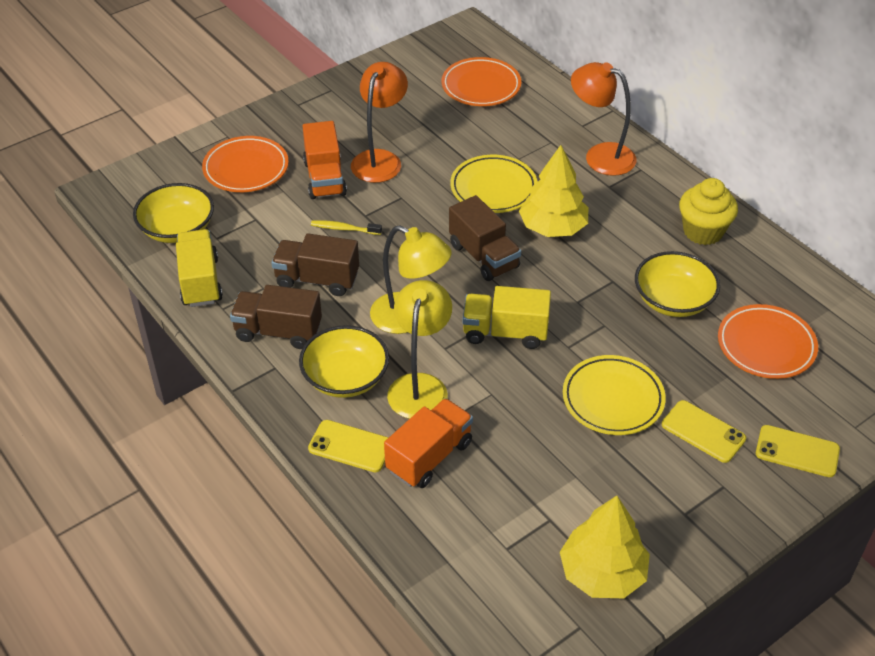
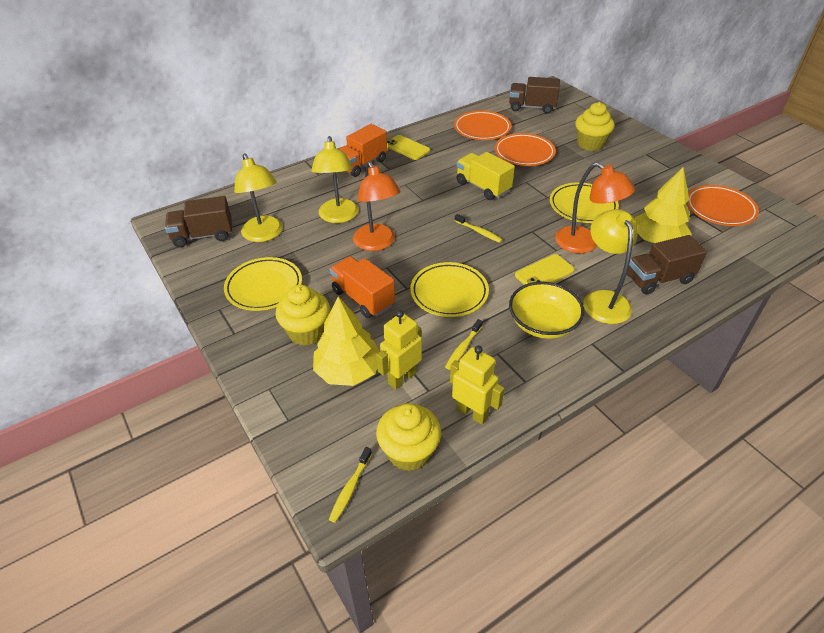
yellow bowl: [133,183,214,243] [299,325,389,398] [635,251,720,317] = 3 -> [509,282,584,339] = 1
yellow cupcake: [679,178,738,245] = 1 -> [275,284,330,346] [376,403,441,471] [575,102,615,151] = 3
yellow lamp: [370,225,452,334] [387,280,452,419] = 2 -> [234,153,283,242] [311,136,358,223] [583,209,638,324] = 3
yellow phone: [308,420,389,472] [662,400,746,463] [756,425,840,477] = 3 -> [387,135,430,160] [515,254,574,285] = 2
yellow plate: [450,155,537,213] [563,355,666,435] = 2 -> [224,257,302,311] [410,262,489,317] [550,182,619,223] = 3
yellow robot: none = 0 -> [376,310,422,390] [450,346,505,425] = 2
yellow toothbrush: [311,220,382,235] = 1 -> [329,447,372,523] [445,319,483,370] [454,214,503,243] = 3
yellow truck: [176,229,223,307] [462,286,551,349] = 2 -> [456,152,515,200] = 1

